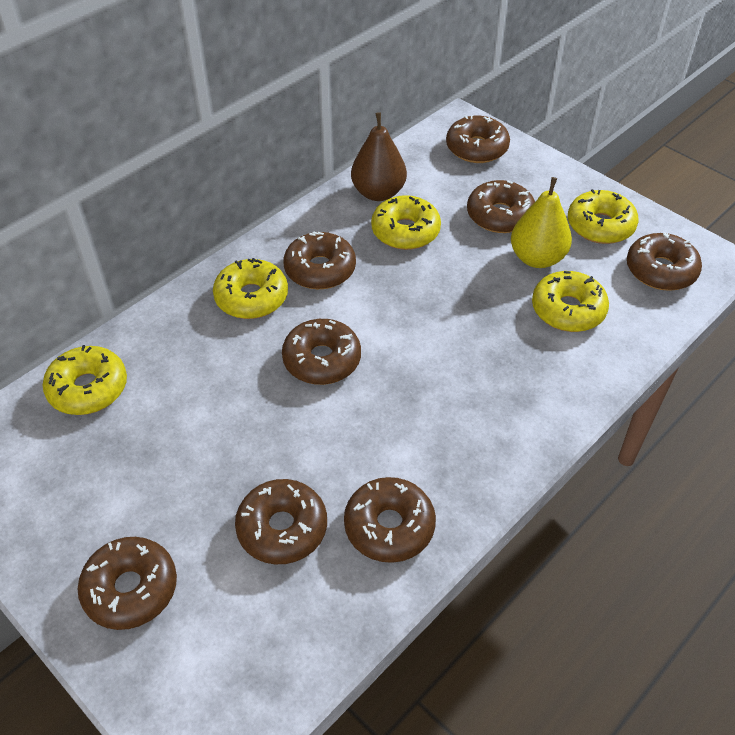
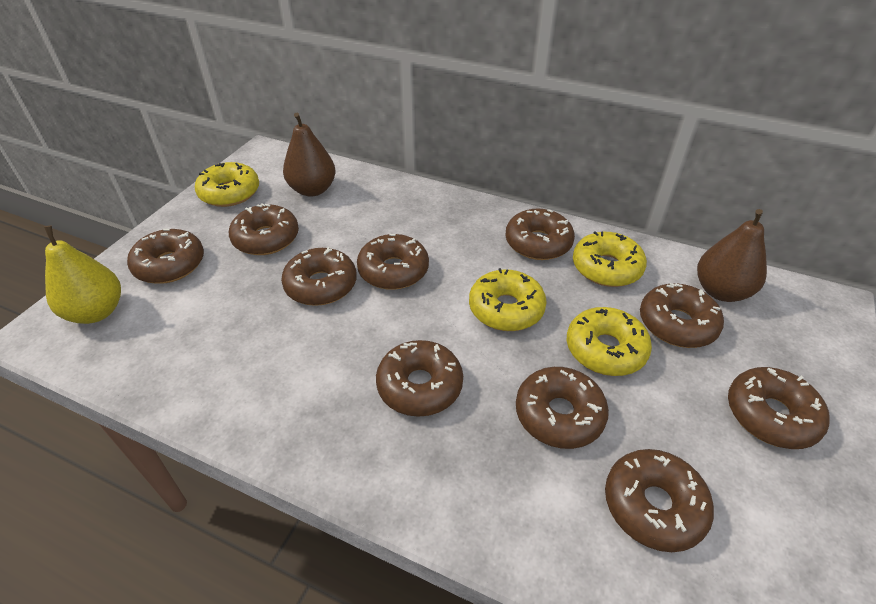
brown donut: [78,537,177,630] [235,479,327,564] [282,319,361,385] [283,231,356,289] [344,477,436,563] [446,115,510,163] [467,180,535,233] [627,232,702,291] = 8 -> [127,229,204,284] [229,203,299,255] [281,247,357,306] [357,234,429,290] [376,340,463,417] [506,209,575,260] [516,367,609,449] [605,449,714,552] [640,283,724,348] [728,367,830,449] = 10
brown pear: [351,112,407,201] = 1 -> [283,113,336,197] [697,209,767,302] = 2
yellow donut: [42,345,127,415] [213,258,288,319] [371,195,441,250] [532,271,609,332] [568,189,639,244] = 5 -> [195,162,259,207] [469,268,547,331] [567,307,652,376] [573,231,647,287] = 4

